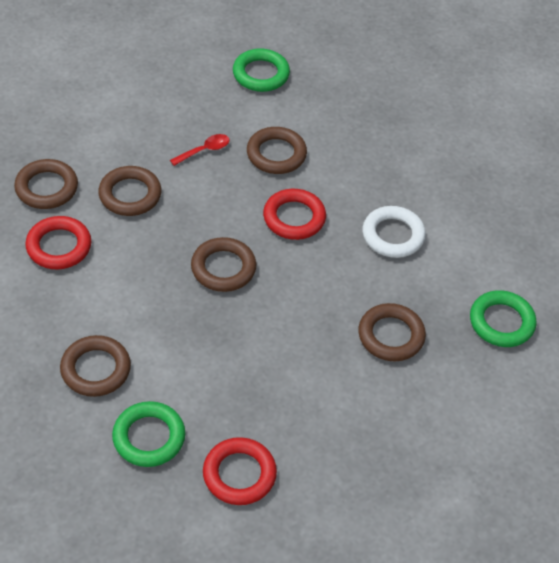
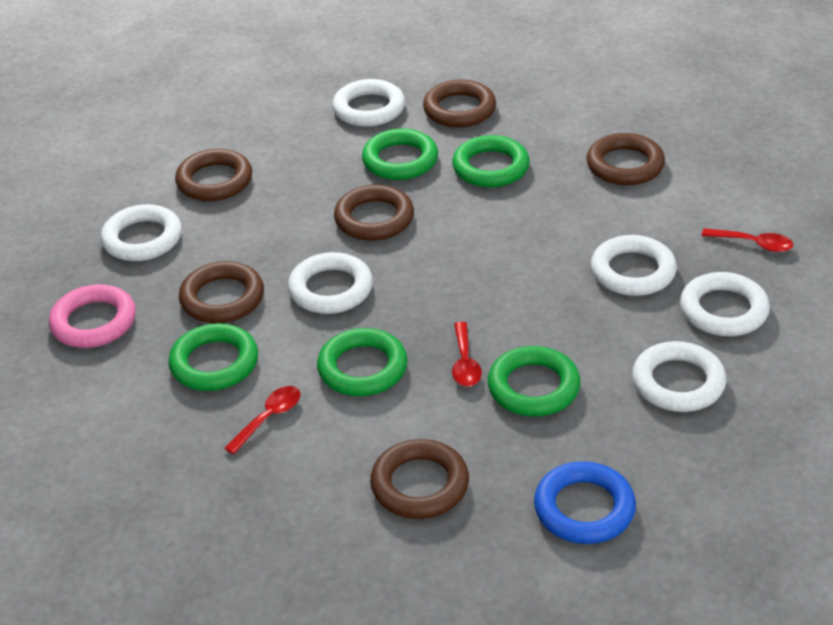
blue ring: none = 0 -> [534,461,636,544] = 1
green ring: [112,401,185,467] [233,48,290,92] [470,290,536,347] = 3 -> [168,323,258,391] [317,328,408,396] [362,129,438,180] [452,135,530,188] [488,346,581,416] = 5
pink ring: none = 0 -> [49,284,136,348] = 1
red ring: [25,216,91,269] [203,437,277,505] [263,189,326,240] = 3 -> none = 0
red spoon: [170,134,230,166] = 1 -> [224,386,301,454] [452,322,482,387] [702,228,793,252] = 3
white ring: [363,206,426,258] = 1 -> [101,204,182,261] [288,252,373,314] [333,79,405,127] [591,235,677,296] [632,341,726,412] [680,272,770,336] = 6

